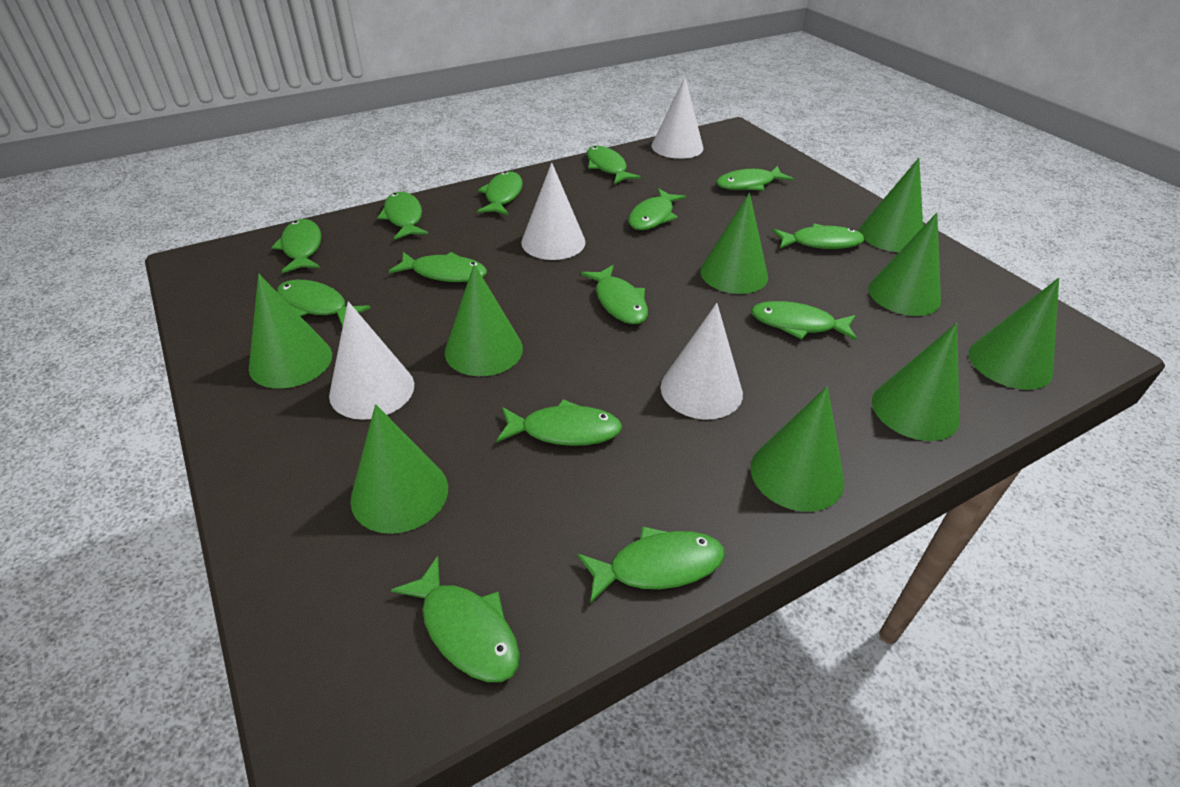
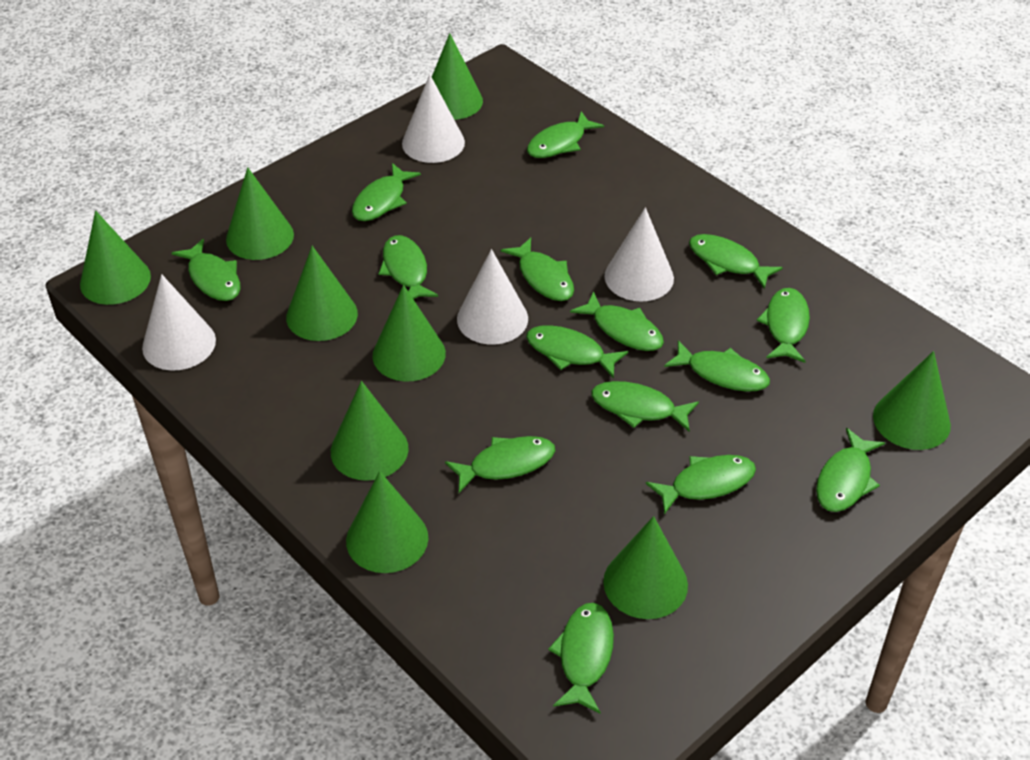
green fish: [271,219,321,273] [277,280,371,327] [377,192,428,240] [389,252,487,282] [391,556,520,682] [477,171,523,216] [496,399,622,446] [577,526,725,604] [581,265,648,324] [587,146,641,184] [629,188,686,230] [716,166,794,191] [751,301,857,341] [772,224,865,249] = 14 -> [172,239,240,301] [352,163,421,221] [378,235,438,299] [445,436,555,493] [501,237,574,301] [526,325,628,379] [527,111,604,158] [548,603,614,713] [570,291,664,351] [591,381,699,432] [646,455,756,515] [664,340,770,392] [689,234,783,289] [757,288,810,363] [816,428,885,512] = 15

